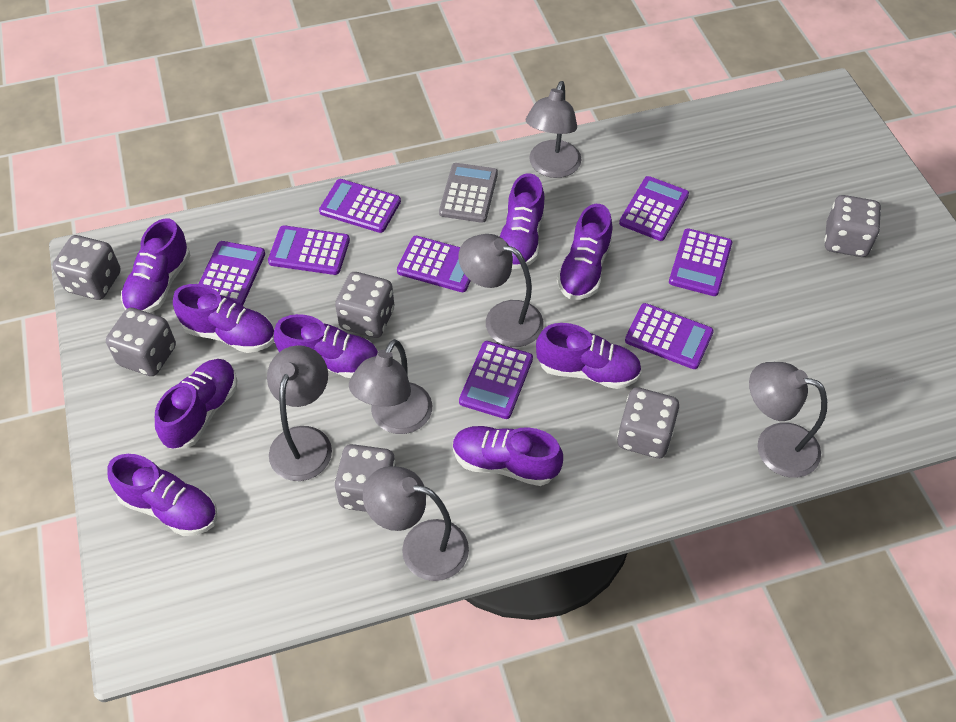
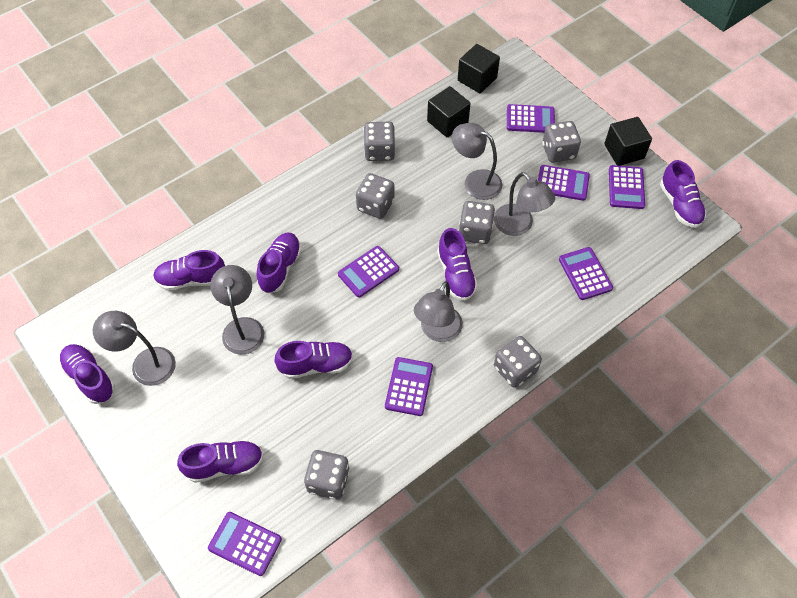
black cube: none = 0 -> [427,86,471,137] [458,44,500,93] [604,117,652,166] = 3
grey calculator: [439,163,498,223] = 1 -> none = 0
grey lamp: [267,345,332,481] [349,339,432,434] [363,466,469,581] [458,234,544,347] [526,81,582,178] [749,362,827,478] = 6 -> [93,311,176,386] [210,265,264,355] [414,281,463,342] [452,123,503,200] [494,172,555,236] = 5
purple calculator: [199,241,265,306] [268,225,350,275] [319,179,401,233] [397,236,471,292] [459,341,533,419] [619,176,689,241] [625,303,714,369] [669,228,732,296] = 8 -> [208,512,282,576] [338,246,399,297] [385,357,433,416] [507,104,555,133] [538,165,590,201] [559,247,613,300] [609,165,645,209] = 7
purple shoe: [107,454,217,536] [121,218,190,313] [155,359,237,449] [173,284,274,353] [274,314,378,378] [453,426,563,486] [500,173,545,269] [536,323,642,389] [557,204,612,300] = 9 -> [59,344,115,404] [153,250,225,291] [177,440,264,483] [257,233,302,293] [274,341,353,379] [437,228,478,301] [660,160,706,228] = 7

